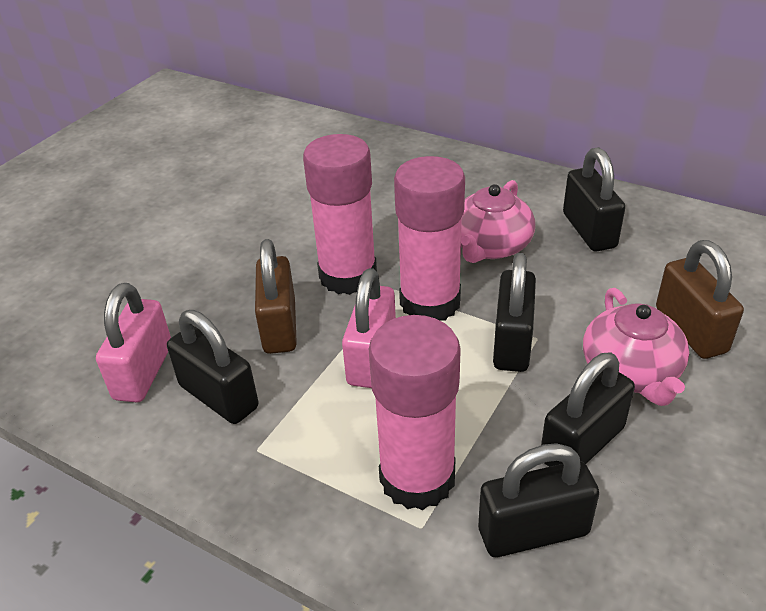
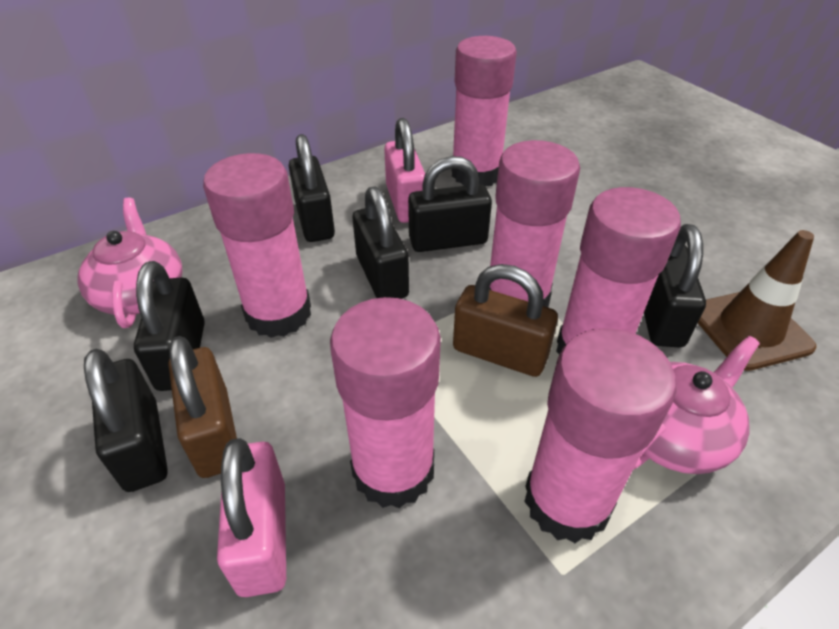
black padlock: [167,310,259,424] [478,443,599,557] [493,253,536,372] [541,352,635,467] [563,147,625,251] = 5 -> [84,349,168,492] [134,261,205,391] [289,134,335,242] [353,186,409,299] [408,156,492,252] [644,224,706,348] = 6
brown traffic cone: none = 0 -> [698,230,817,371] = 1
pink glue stick: [303,134,377,295] [369,315,461,510] [394,156,465,321] = 3 -> [203,153,311,338] [330,297,441,508] [452,36,517,187] [489,140,580,307] [524,328,677,543] [556,187,681,354] = 6

